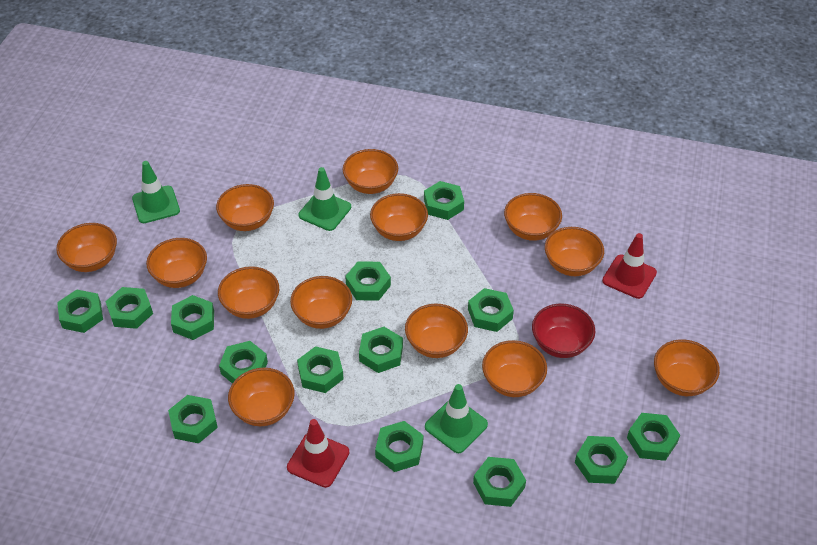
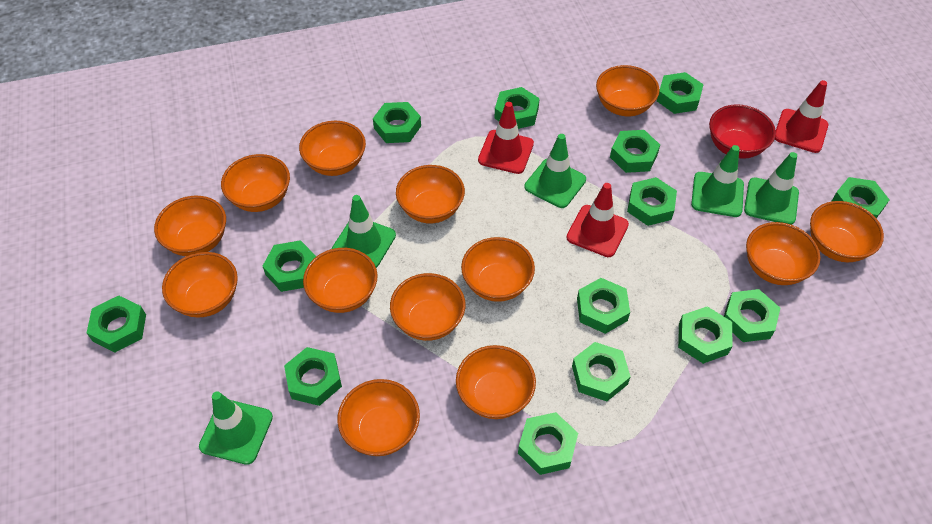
green traffic cone: [132,161,180,223] [299,167,351,231] [425,384,488,453] = 3 -> [199,391,273,465] [332,195,396,268] [524,134,586,208] [691,145,744,217] [744,152,799,225] = 5
red traffic cone: [287,419,349,488] [602,233,657,299] = 2 -> [478,102,534,174] [566,183,629,257] [775,80,828,153] = 3

